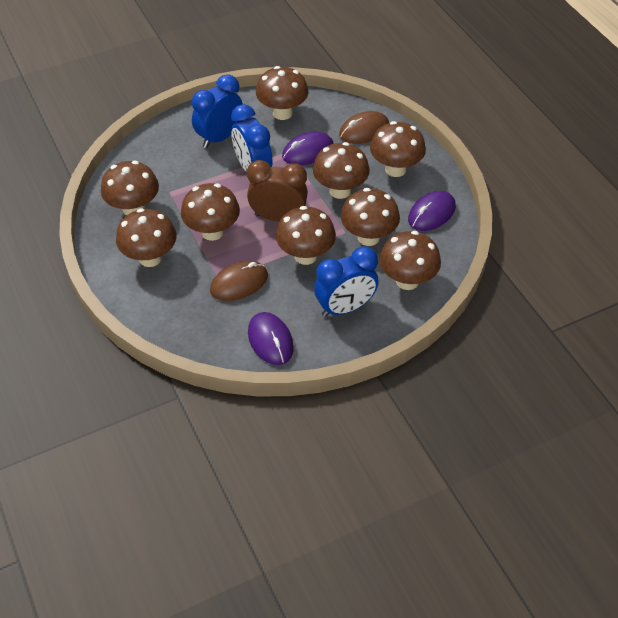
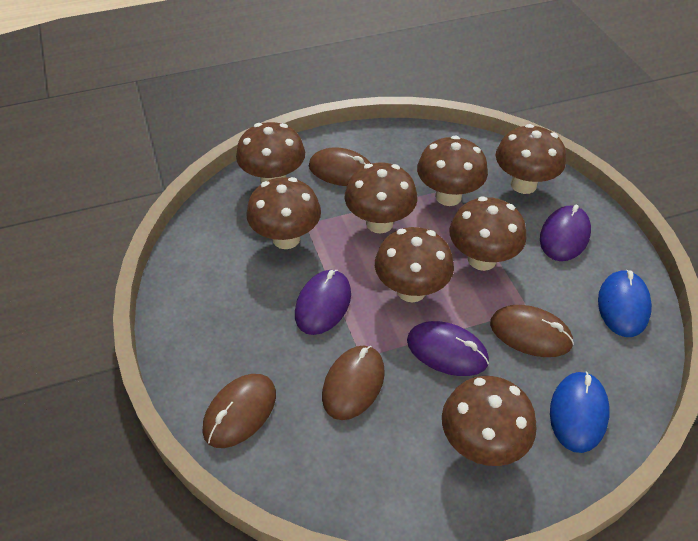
blue clock: [192,74,243,148] [231,104,273,172] [314,246,379,317] = 3 -> none = 0
blue mouse: none = 0 -> [550,371,610,453] [598,270,652,337] = 2
brown clock: [247,160,308,221] = 1 -> none = 0
brown mouse: [210,261,268,301] [339,111,389,144] = 2 -> [202,374,276,448] [309,147,371,186] [322,346,385,420] [490,305,574,357] = 4
brown mushroom: [101,161,159,216] [116,208,177,267] [181,183,240,241] [256,66,308,120] [276,206,336,265] [313,142,370,199] [341,188,400,246] [370,121,426,177] [379,231,441,290] = 9 -> [236,122,305,183] [246,177,321,249] [345,163,418,233] [375,227,454,302] [417,136,488,206] [442,376,537,466] [449,197,527,271] [496,124,566,194] = 8

